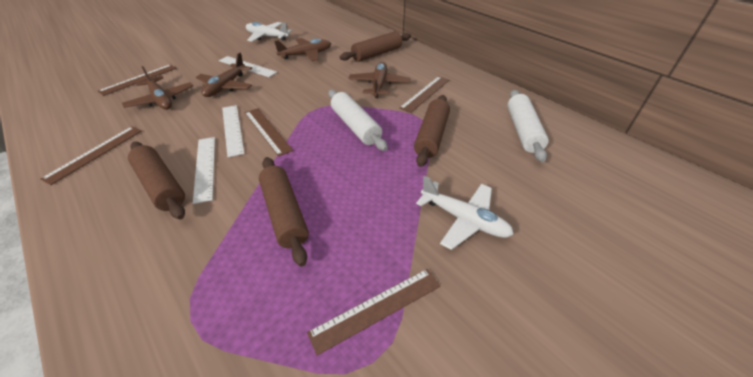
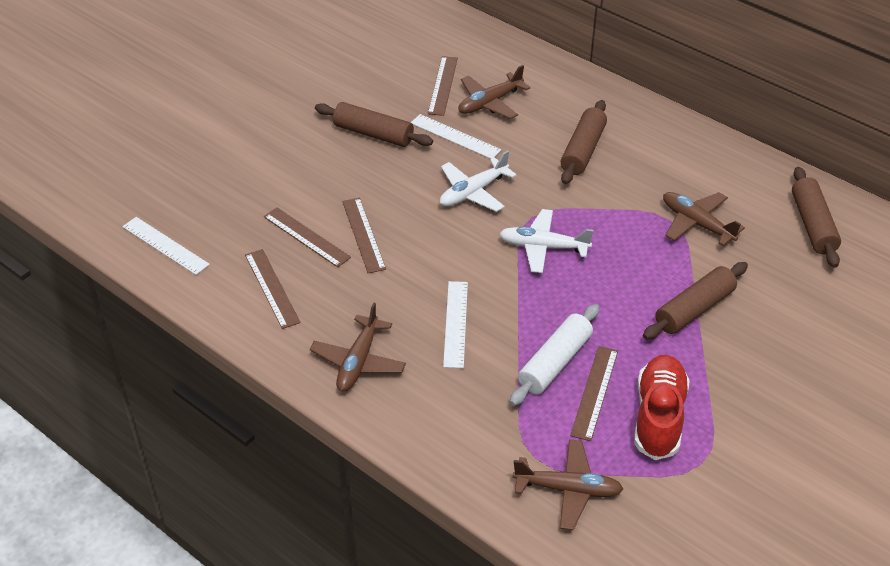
red shoe: none = 0 -> [634,355,690,460] = 1
white rolling pin: [329,90,388,151] [507,90,549,162] = 2 -> [510,304,599,406] = 1

